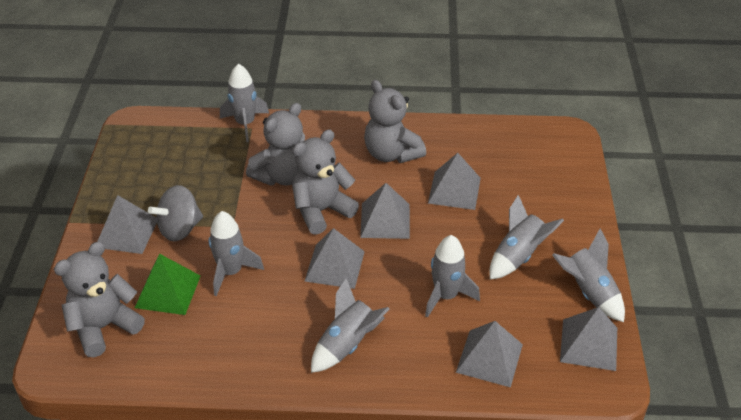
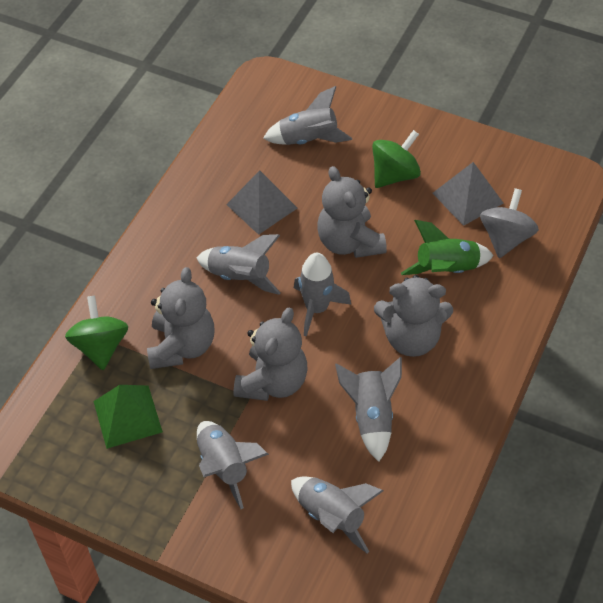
green rocket: none = 0 -> [401,220,494,275] = 1
green spinning top: none = 0 -> [65,295,128,370] [372,130,421,188] = 2
grey pyramid: [97,195,157,254] [305,228,365,289] [360,183,410,239] [428,153,481,210] [456,321,523,388] [560,307,617,371] = 6 -> [226,170,297,235] [432,162,503,226] = 2

